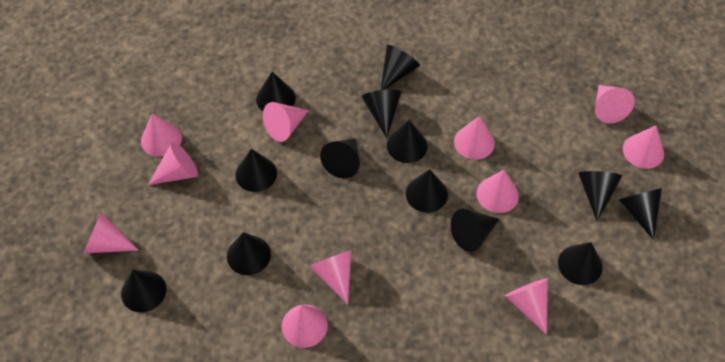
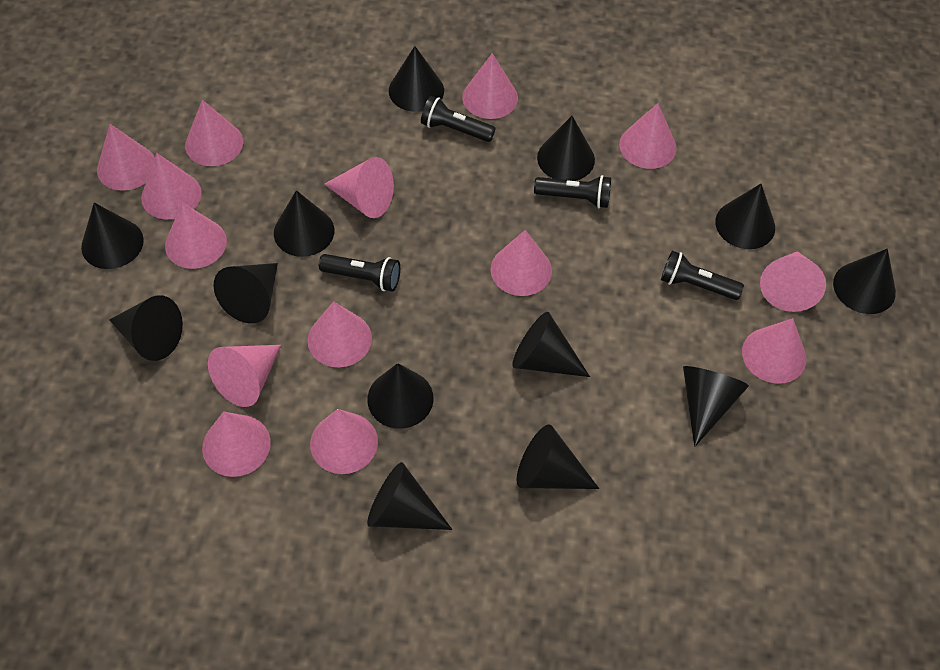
black flashlight: none = 0 -> [319,254,400,292] [421,96,496,142] [534,175,611,208] [661,251,744,300] = 4
pink cone: [84,212,139,253] [141,113,182,157] [148,142,198,185] [263,102,309,142] [282,304,328,348] [310,250,352,305] [454,116,495,160] [477,170,519,213] [505,278,548,335] [595,85,635,124] [623,125,664,169] = 11 -> [97,124,155,190] [141,153,202,219] [165,202,227,269] [185,100,243,166] [202,412,271,477] [208,345,281,407] [308,301,372,367] [310,409,378,474] [324,157,394,218] [462,53,518,119] [490,230,552,296] [619,103,677,169] [742,318,806,384] [760,251,826,312] = 14

